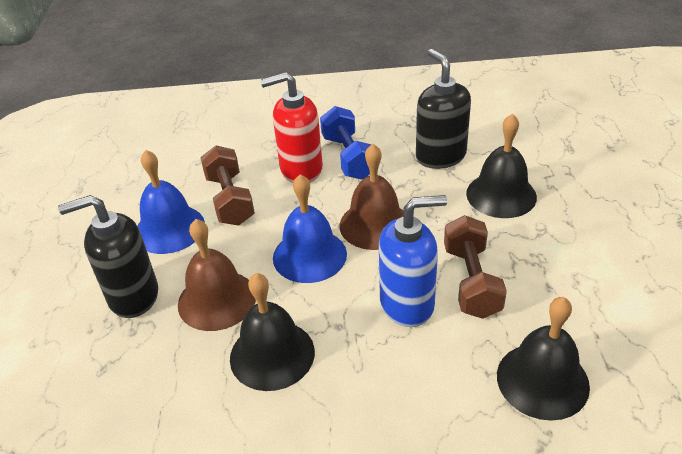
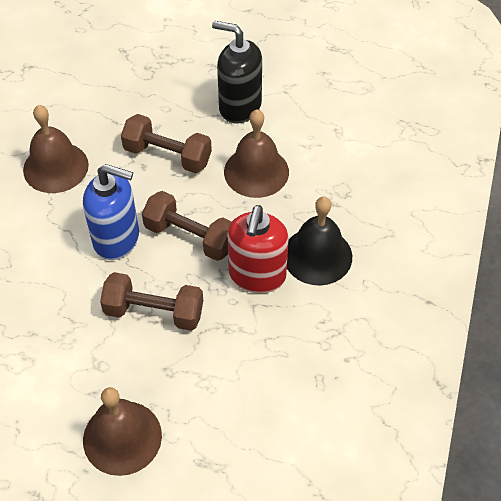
black bell: [230,273,315,391] [466,114,537,218] [497,297,590,421] = 3 -> [287,197,352,286] = 1
black soap dispenser: [58,195,158,318] [416,49,471,169] = 2 -> [212,21,262,124] = 1
blue bell: [137,150,205,254] [273,174,347,283] = 2 -> none = 0
blue dumbbell: [320,106,371,180] = 1 -> none = 0
brown bell: [178,219,256,331] [340,144,404,250] = 2 -> [23,105,89,193] [83,387,162,476] [224,109,289,198] = 3
brown dumbbell: [200,145,255,226] [444,215,507,319] = 2 -> [100,272,203,331] [121,114,212,173] [142,191,232,261] = 3

